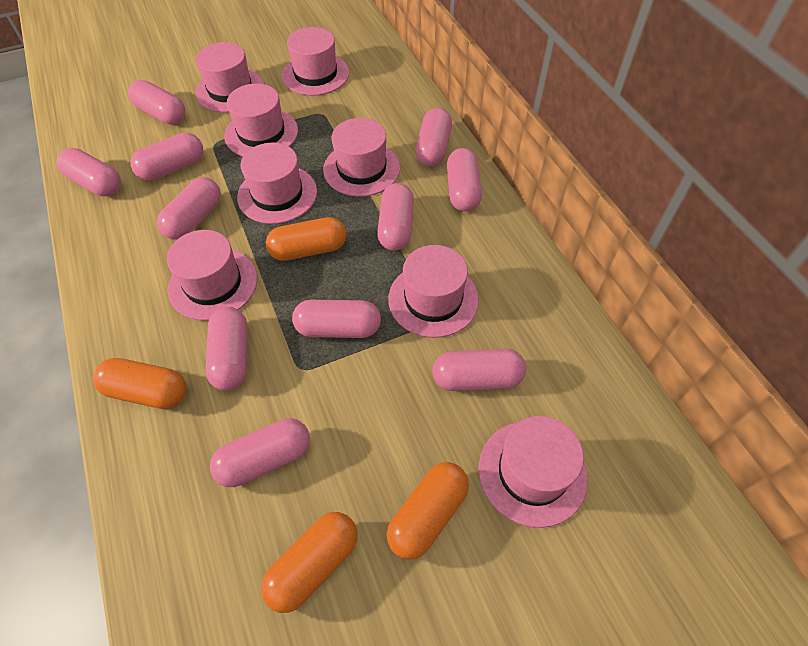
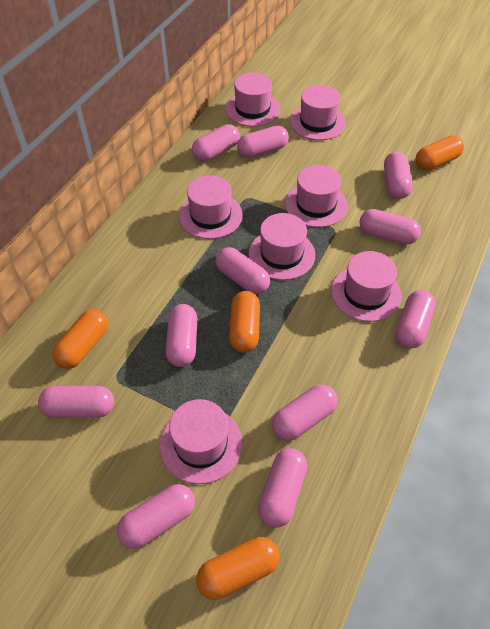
pink hat: [167,230,258,321] [195,42,265,112] [224,83,298,156] [237,143,317,224] [282,27,349,96] [323,118,400,197] [388,245,479,338] [479,416,588,528] = 8 -> [160,399,242,484] [179,175,243,239] [226,72,280,127] [249,213,315,280] [285,165,348,227] [290,85,346,140] [331,251,402,322] = 7

